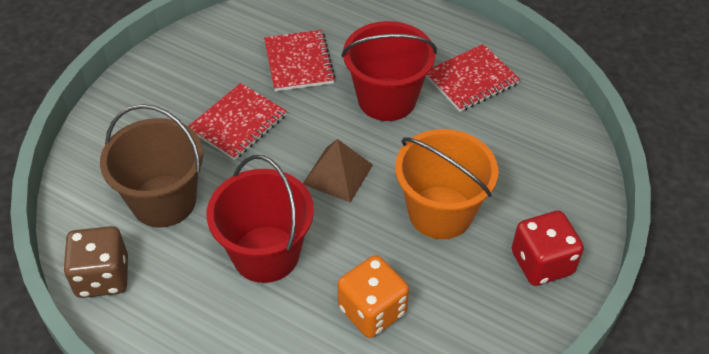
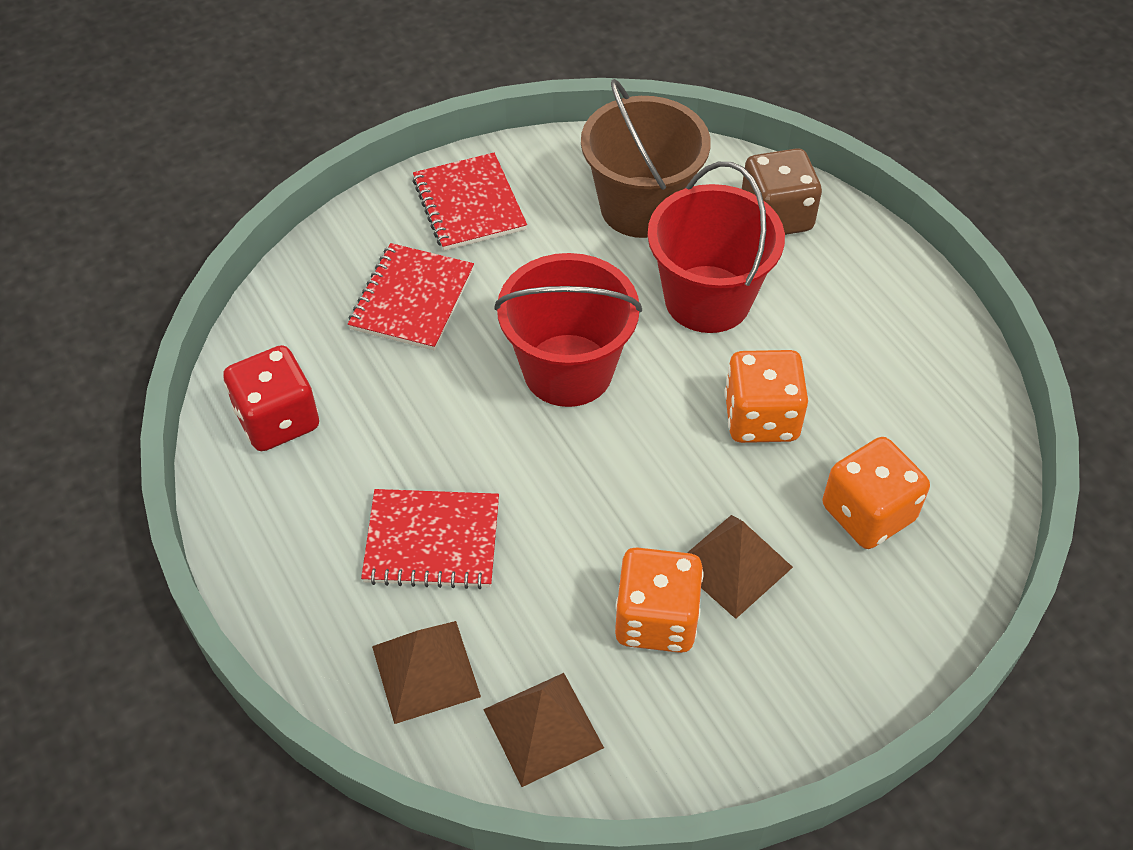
brown pyramid: [303,139,373,203] = 1 -> [372,621,481,724] [483,673,604,787] [687,515,793,619] = 3
orange bucket: [395,129,498,239] = 1 -> none = 0
orange dice: [338,255,409,338] = 1 -> [615,547,703,653] [724,350,808,443] [823,437,930,549] = 3

